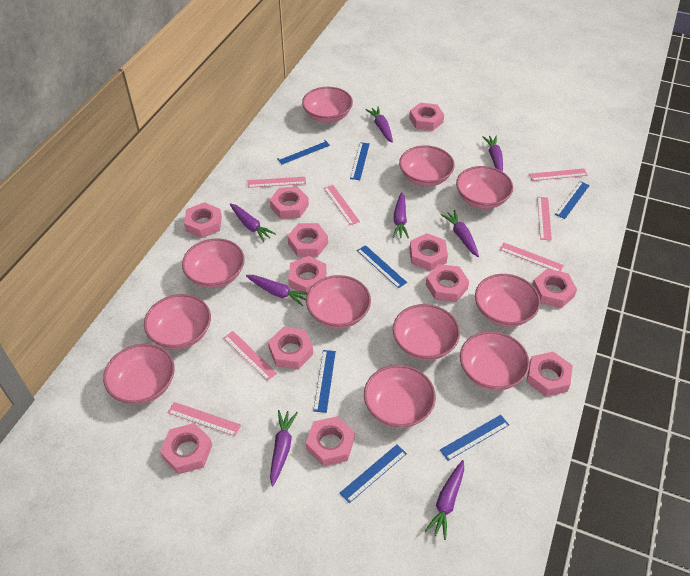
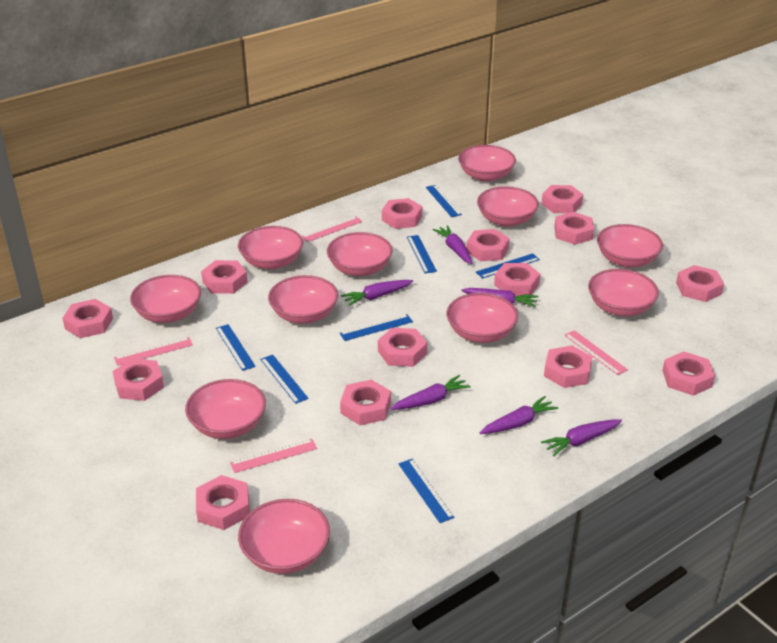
pink nut: [160,423,212,474] [184,202,222,238] [268,327,313,369] [270,187,309,219] [287,223,328,257] [288,256,327,293] [306,416,355,466] [409,102,444,131] [409,233,448,271] [426,264,469,302] [527,352,573,397] [532,269,577,308] = 12 -> [62,299,113,338] [113,358,164,401] [196,475,249,530] [201,260,248,294] [340,380,391,425] [378,328,427,367] [382,198,422,229] [467,229,510,261] [494,263,540,296] [541,185,583,213] [544,346,592,388] [554,212,594,245] [662,352,715,396] [676,265,724,302] = 14
pink ruler: [168,402,241,436] [223,331,277,381] [248,177,306,188] [324,185,360,225] [500,243,564,272] [529,168,588,181] [537,197,552,241] = 7 -> [114,337,193,366] [230,438,317,473] [301,216,363,242] [564,330,628,375] = 4
purple carrot: [230,203,276,242] [246,275,307,306] [270,410,298,486] [366,107,393,143] [392,192,409,239] [425,460,464,540] [441,210,479,257] [483,135,503,172] = 8 -> [341,280,413,306] [390,375,471,410] [432,225,472,264] [461,288,538,308] [480,396,558,434] [541,419,622,456] = 6

